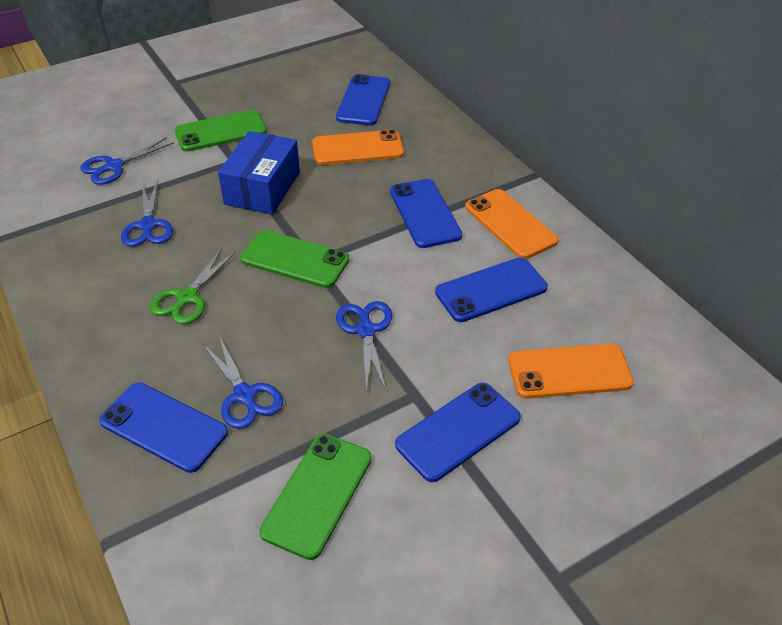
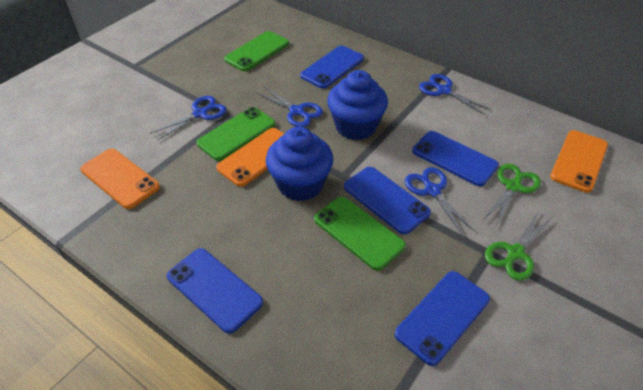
blue box: [218,131,300,215] = 1 -> none = 0
blue cupcake: none = 0 -> [266,127,333,201] [327,70,388,140] = 2
green scissors: [150,248,236,324] = 1 -> [483,164,541,226] [485,211,552,281] = 2

